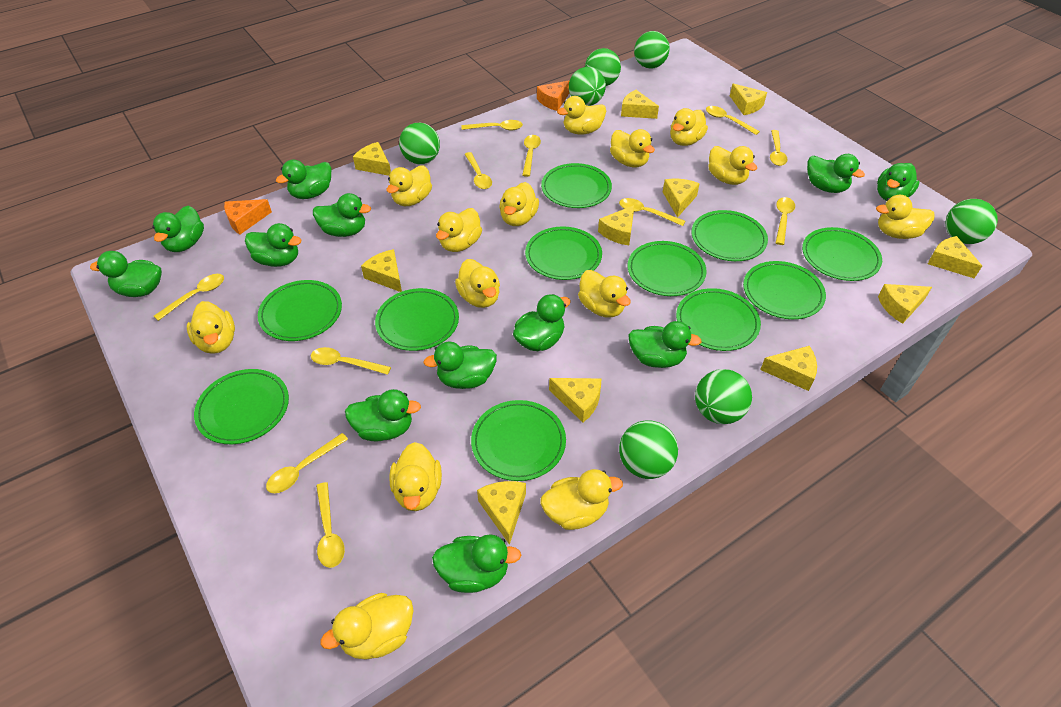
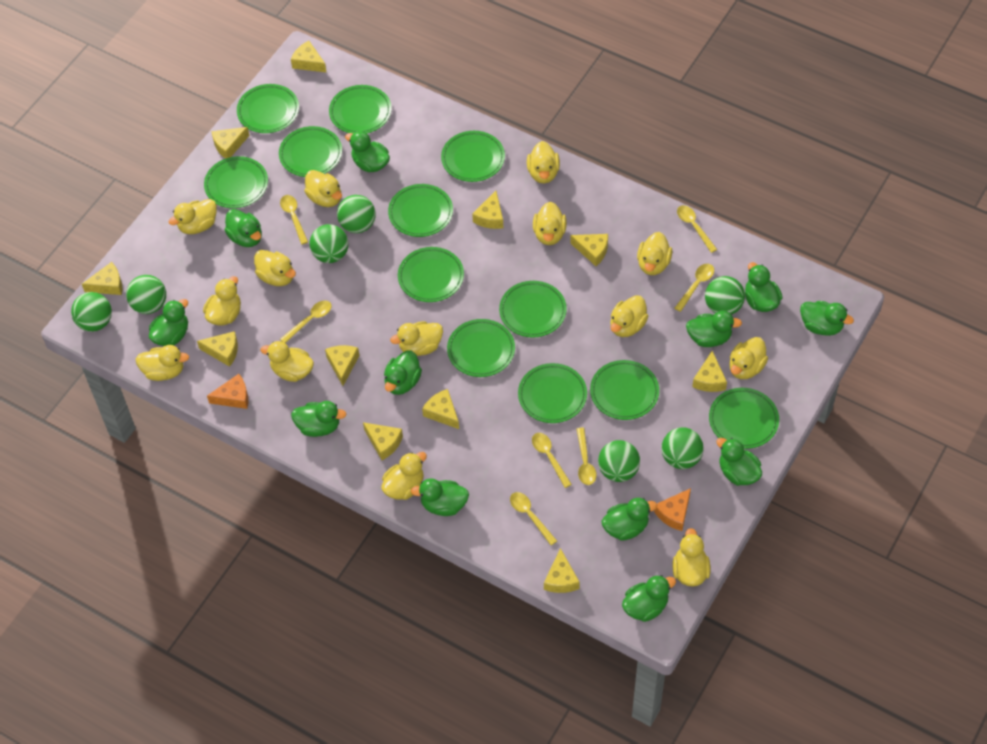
green plate: [194,369,289,444] [258,280,342,341] [375,288,459,351] [471,400,566,481] [525,227,602,280] [541,163,612,208] [628,241,707,296] [676,288,761,351] [691,210,768,261] [743,261,826,319] [802,227,882,281] = 11 -> [204,156,268,208] [237,84,299,133] [279,126,342,177] [329,85,392,133] [388,184,453,237] [398,247,464,302] [441,131,505,182] [447,319,515,377] [499,281,567,338] [518,363,587,423] [590,360,659,420] [709,388,779,449] = 12
yellow spoon: [154,274,224,321] [266,433,348,493] [311,347,391,375] [316,482,345,568] [461,120,523,131] [465,152,492,189] [522,135,541,177] [619,198,685,226] [706,106,760,135] [770,130,788,166] [776,197,795,245] = 11 -> [280,195,308,244] [280,300,332,343] [510,492,557,545] [532,433,572,488] [577,428,596,485] [674,264,714,312] [677,205,717,253] = 7

